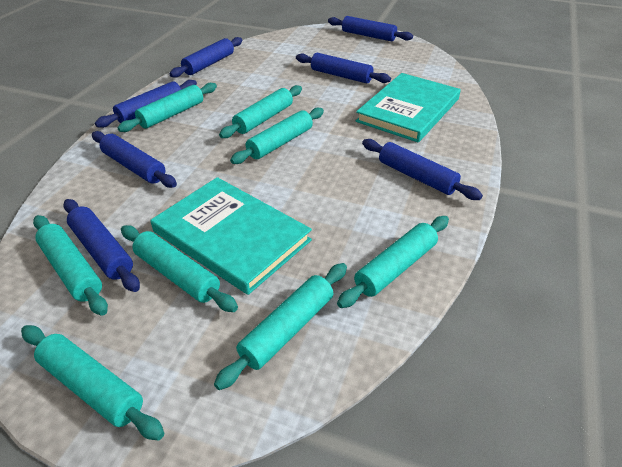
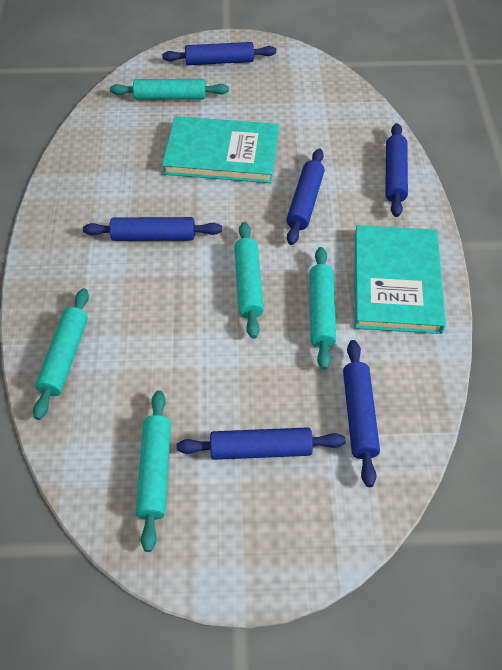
blue rolling pin: [63,199,140,292] [92,131,177,188] [95,80,197,128] [170,37,242,78] [296,53,391,83] [328,16,413,41] [362,139,483,200] = 7 -> [83,217,222,241] [162,42,276,65] [176,427,346,460] [286,149,325,245] [343,340,380,487] [385,123,408,217] = 6
turquoise rolling pin: [21,325,164,441] [33,215,108,316] [117,83,217,132] [121,225,238,312] [214,263,347,390] [219,85,302,138] [230,107,324,164] [337,216,449,308] = 8 -> [33,288,89,420] [110,79,229,100] [136,391,171,552] [234,222,264,339] [309,247,336,370] = 5

